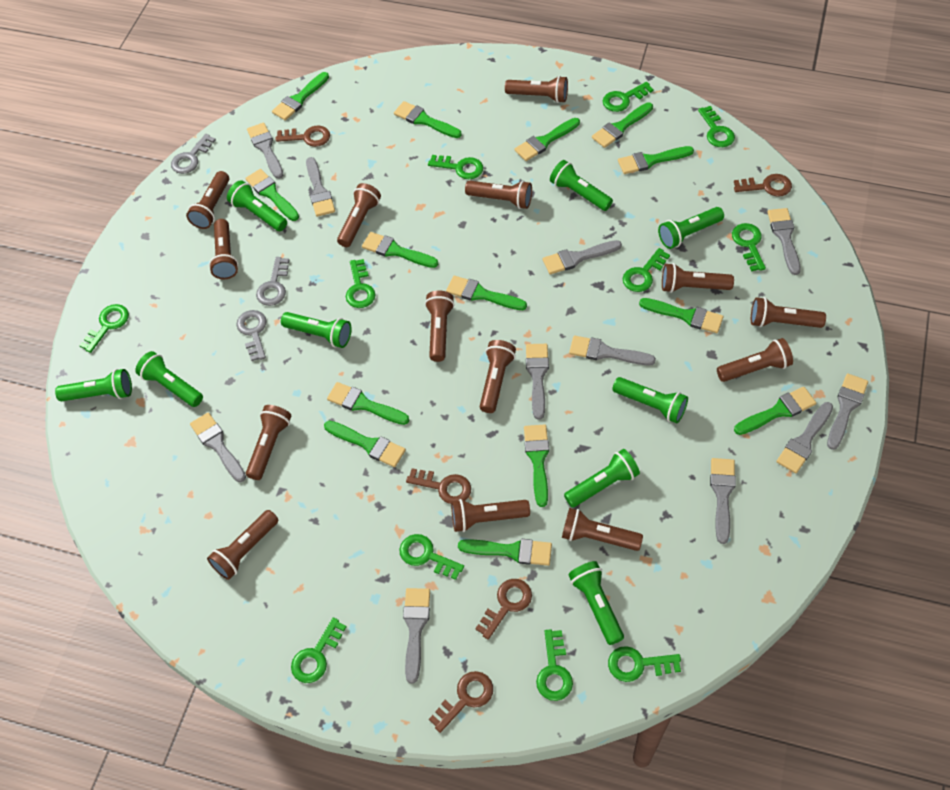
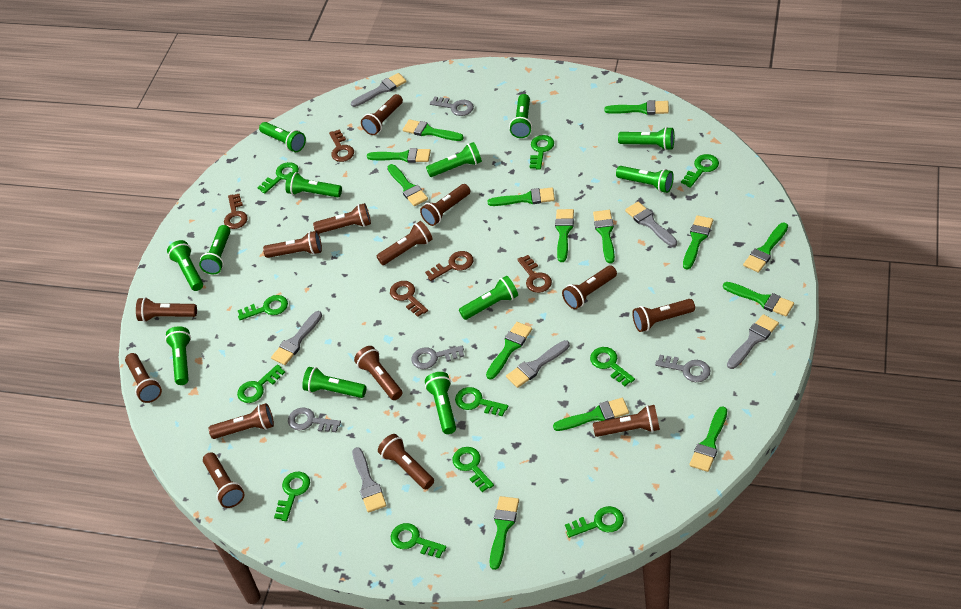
green flashlight: [55,369,132,401] [135,351,203,407] [227,180,287,231] [281,312,352,348] [550,160,613,211] [564,449,640,508] [568,561,624,645] [612,377,688,423] [658,207,724,249] = 9 -> [165,326,191,385] [167,240,203,291] [199,225,230,274] [259,122,306,152] [285,172,342,197] [302,367,366,398] [425,372,456,434] [426,142,482,177] [459,276,518,320] [509,94,532,138] [616,166,674,193] [618,127,674,150] = 12
grey brush: [190,412,246,482] [247,123,283,179] [306,157,335,217] [403,588,430,683] [526,344,549,420] [543,240,622,274] [569,336,656,365] [710,458,736,544] [767,208,801,275] [776,402,833,473] [827,373,868,450] = 11 -> [271,311,322,365] [351,73,407,107] [352,447,387,513] [506,340,570,388] [625,202,677,247] [727,314,779,369] = 6
grey key: [171,134,216,174] [236,310,267,361] [256,257,289,306] = 3 -> [288,407,341,432] [411,346,464,369] [430,96,474,116] [655,355,710,382] = 4

